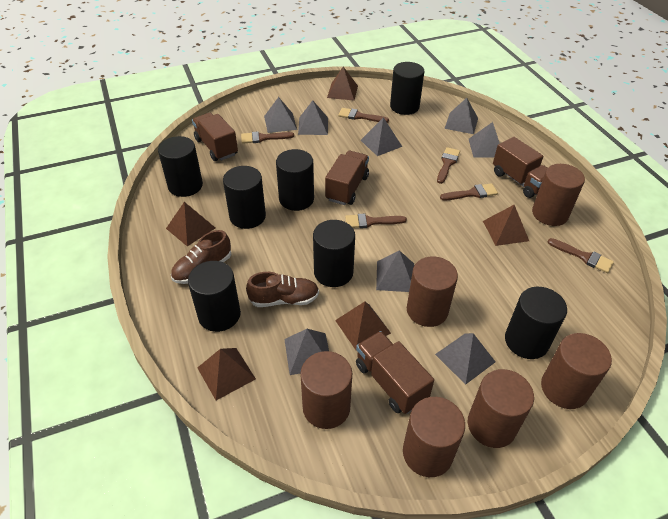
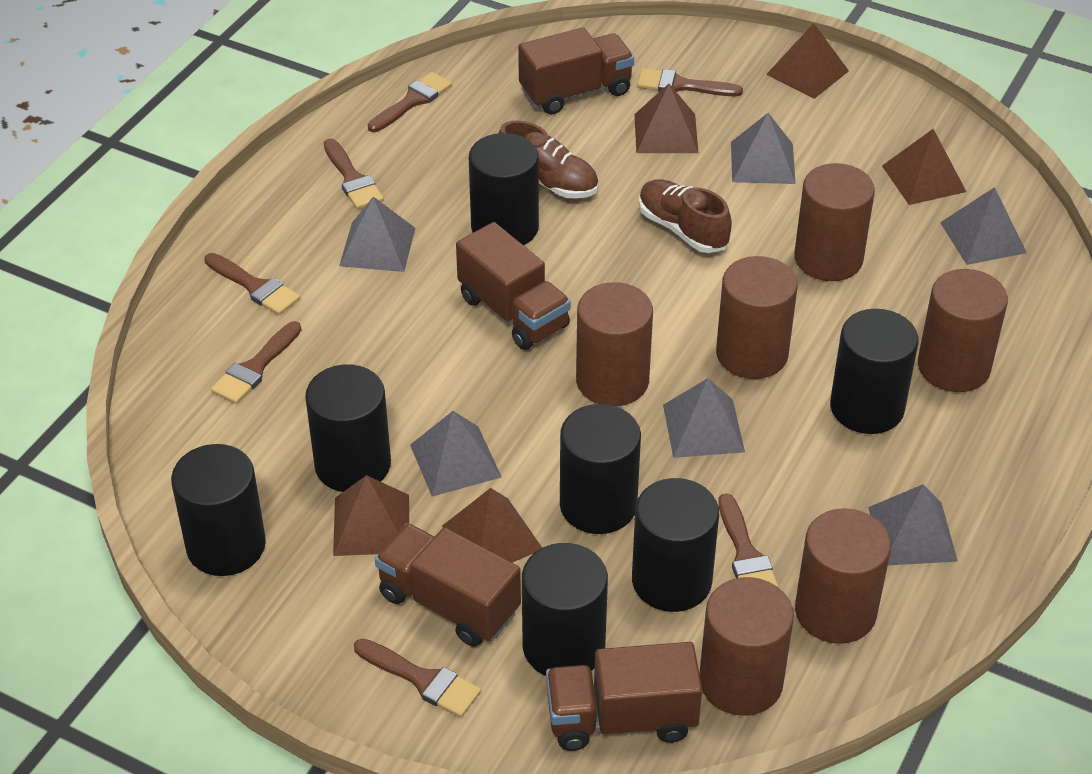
brown brush: [241,131,294,144] [338,108,389,123] [345,214,407,228] [437,147,460,184] [440,183,498,200] [548,238,614,273] = 6 -> [204,253,300,315] [211,321,301,404] [324,139,384,209] [354,638,481,717] [368,72,452,132] [637,68,743,96] [718,493,779,588] = 7
grey pyramid: [264,97,297,133] [284,329,329,375] [298,100,328,135] [361,117,402,156] [376,250,414,292] [435,333,495,385] [444,98,478,134] [469,122,500,158] = 8 -> [339,196,415,272] [410,411,501,497] [663,378,745,458] [731,113,796,184] [868,484,958,565] [940,187,1027,265] = 6

